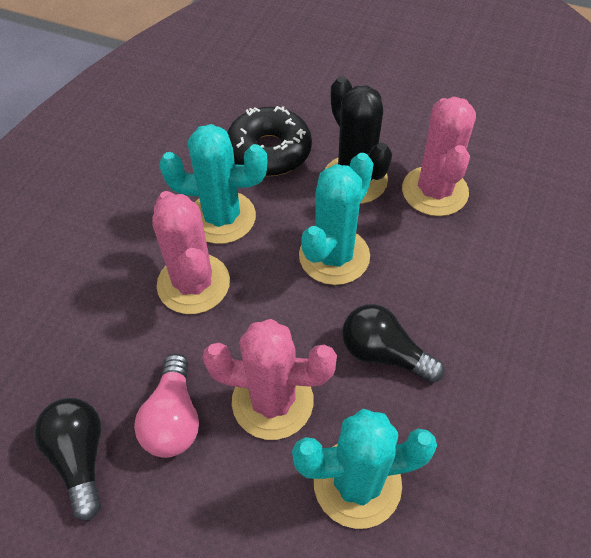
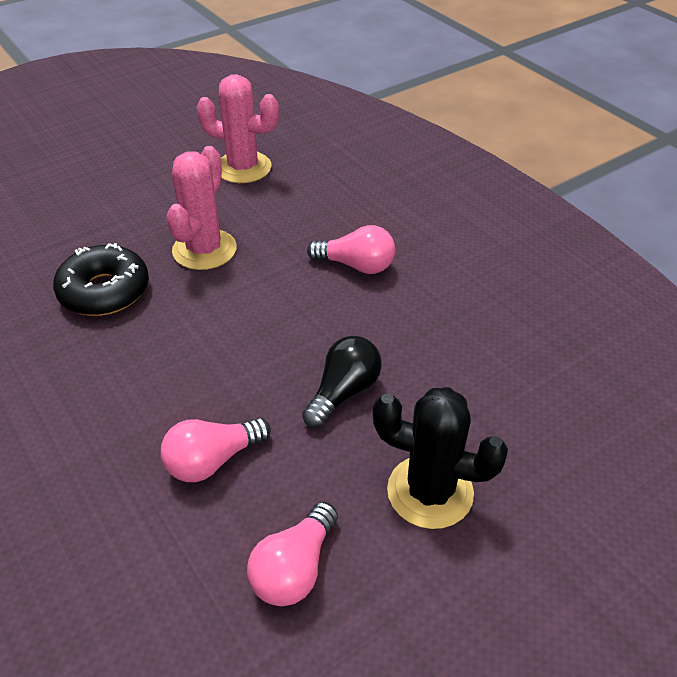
black light bulb: [34,398,101,521] [342,304,445,383] = 2 -> [302,336,382,428] = 1
pink cactus: [152,191,230,314] [202,319,337,440] [402,97,476,216] = 3 -> [167,146,236,270] [197,74,279,183] = 2
pink light bulb: [134,354,199,458] = 1 -> [161,418,271,482] [247,502,338,606] [307,225,395,274] = 3
turquoise cactus: [159,124,267,244] [292,409,437,529] [299,153,374,285] = 3 -> none = 0

